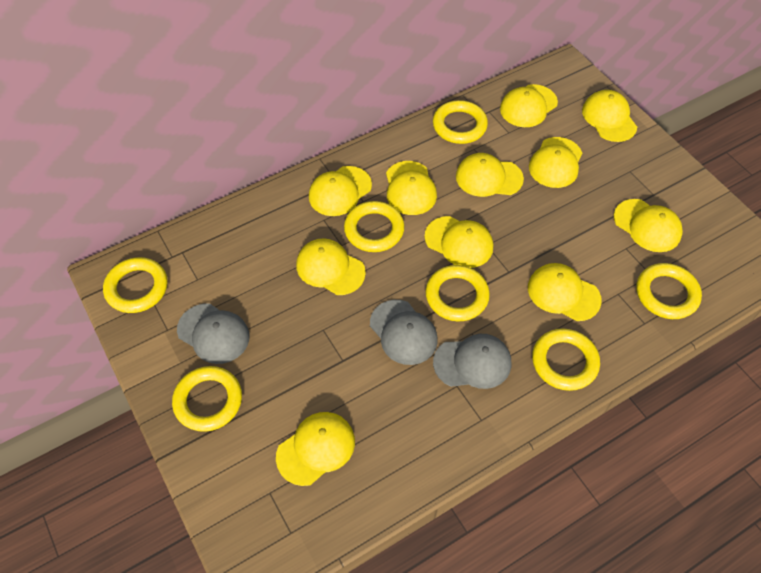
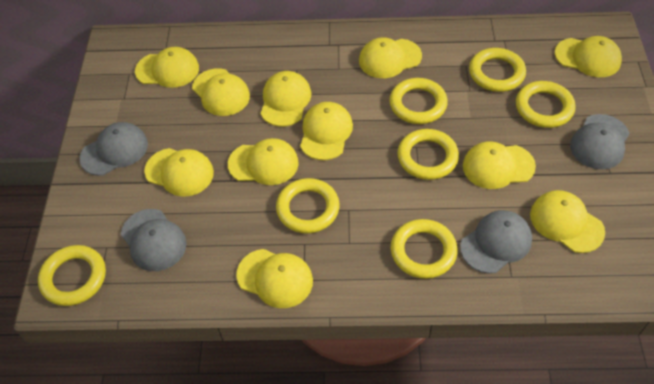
grey cap: [177,303,250,364] [370,300,437,365] [433,334,511,389] = 3 -> [80,122,148,176] [121,209,186,271] [460,210,532,274] [570,114,629,169] = 4

